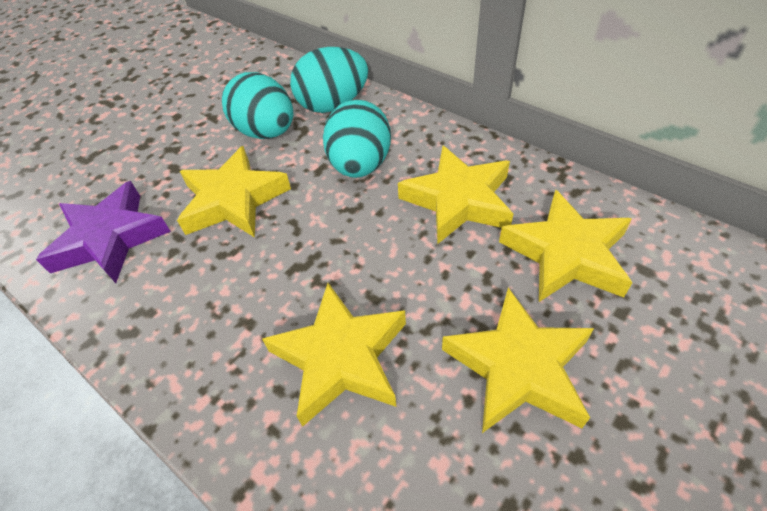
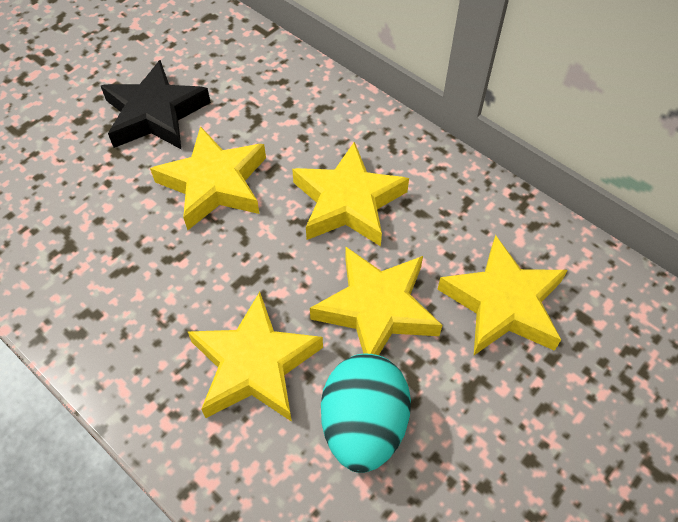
black star: none = 0 -> [101,60,211,150] = 1
purple star: [36,181,171,283] = 1 -> none = 0
turquoise egg: [222,72,293,139] [290,47,368,113] [323,100,391,178] = 3 -> [321,353,411,473] = 1

